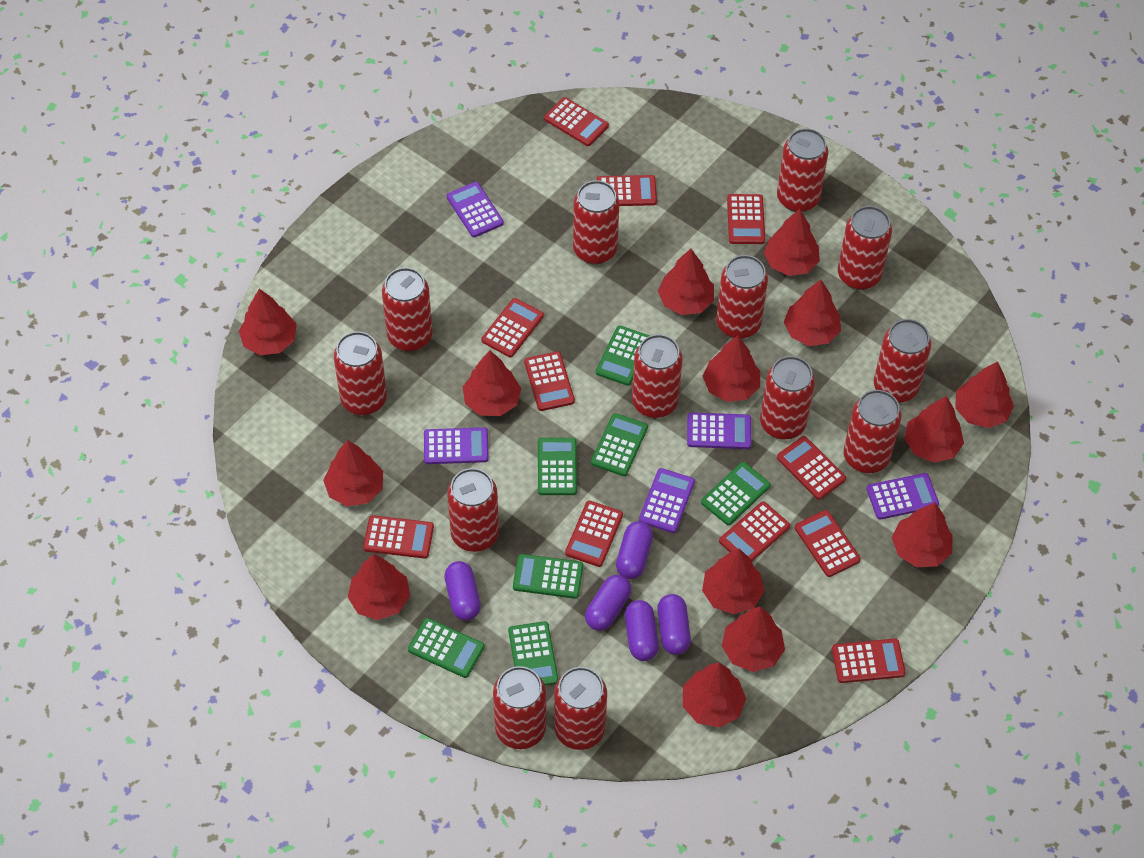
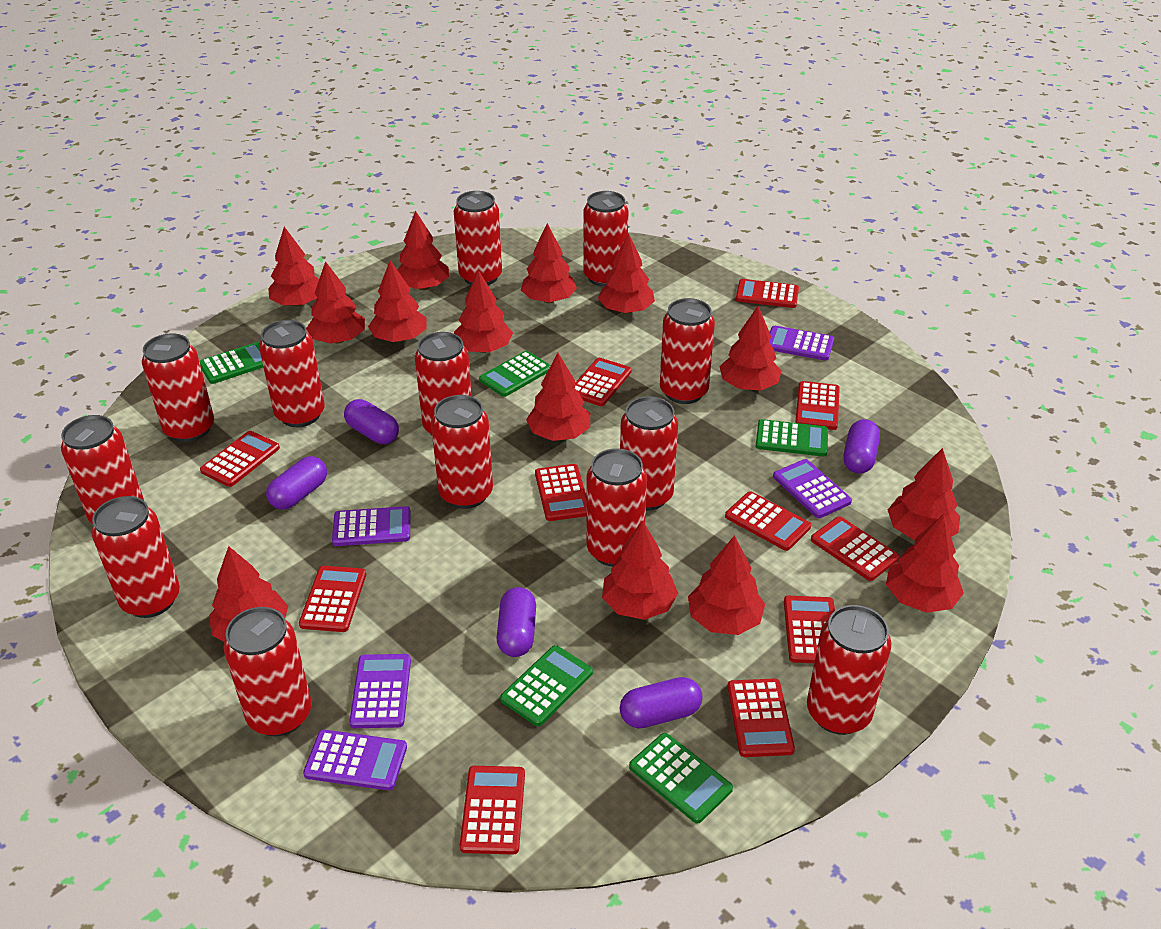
green calculator: [408,618,485,678] [508,621,558,686] [513,554,583,599] [538,438,577,495] [591,413,648,476] [596,325,650,386] [701,462,771,525] = 7 -> [199,342,263,384] [479,351,551,397] [500,645,593,726] [629,733,733,824] [756,419,828,457] = 5

